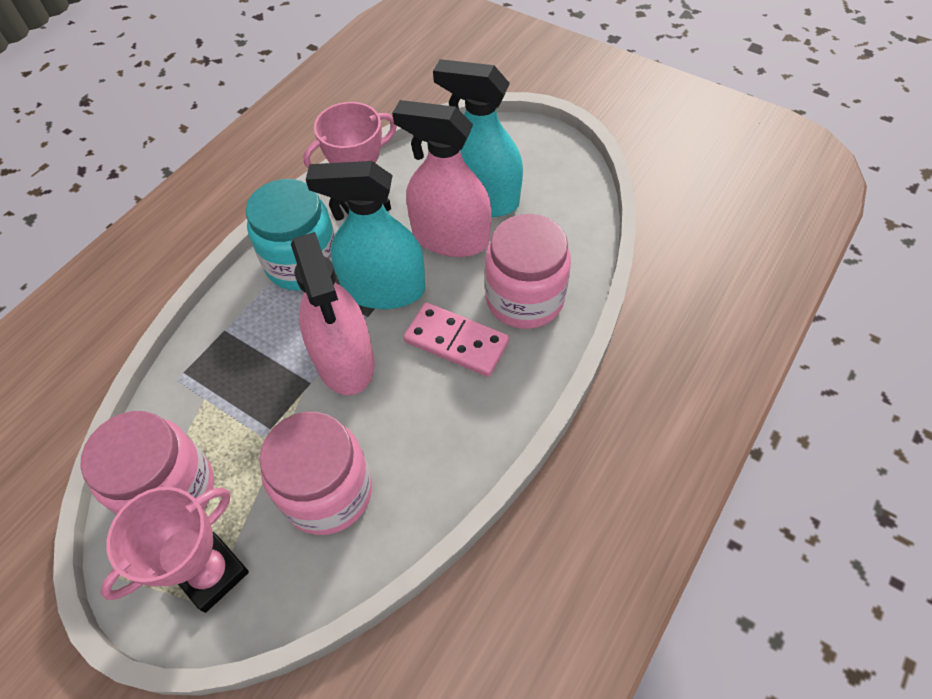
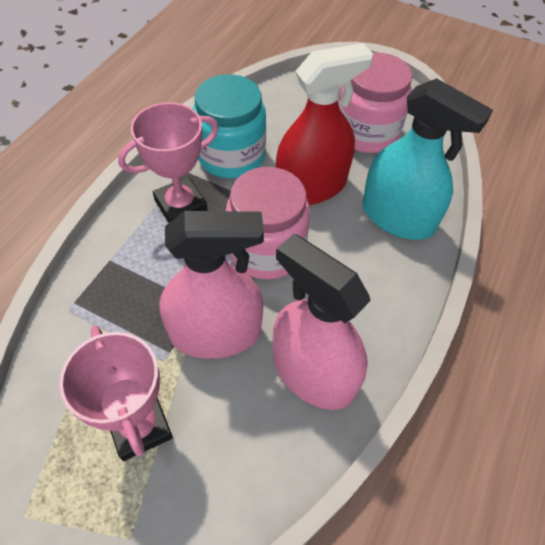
pink domino: [404,302,509,377] = 1 -> none = 0
pink jar: [80,411,214,515] [259,412,372,535] [485,214,571,329] = 3 -> [226,167,310,280] [338,52,412,153] = 2
red spray bottle: none = 0 -> [276,43,373,205] = 1
turquoise spray bottle: [306,161,425,309] [433,59,523,217] = 2 -> [362,78,493,240] = 1

